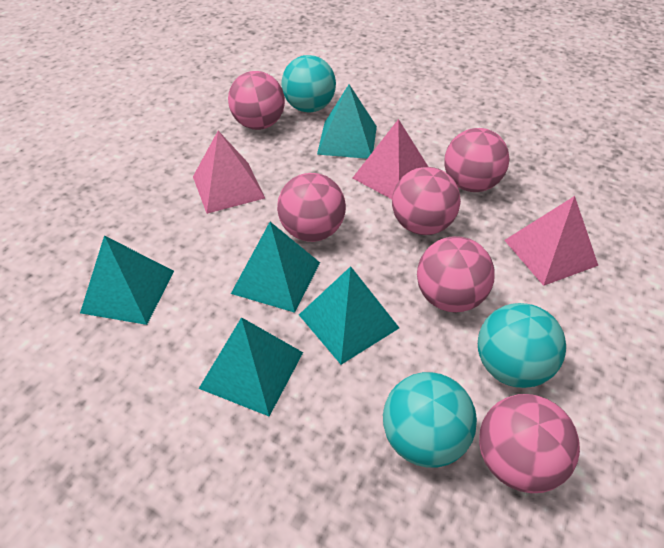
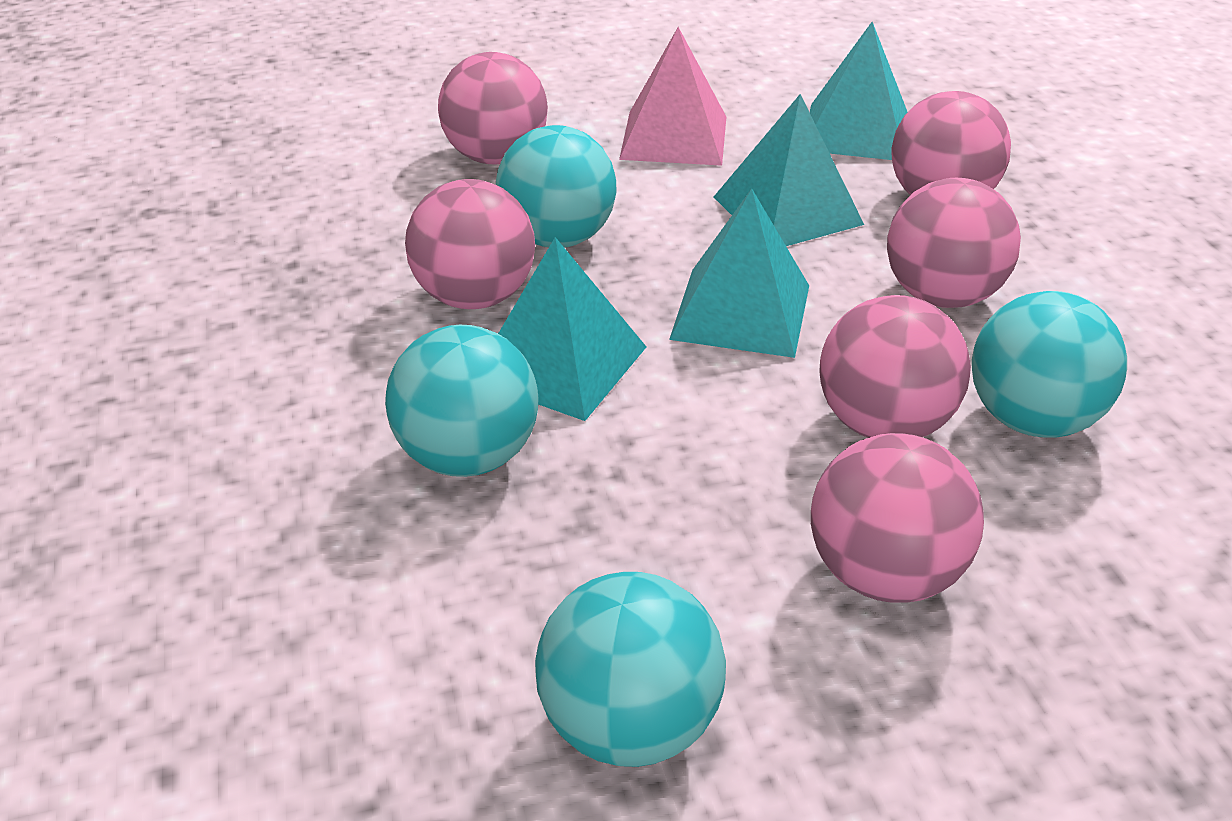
pink pyramid: [193,131,265,214] [353,119,428,199] [504,196,598,286] = 3 -> [619,27,726,166] = 1
turquoise ball: [282,55,336,112] [383,372,477,468] [478,303,566,388] = 3 -> [385,325,539,477] [496,125,616,248] [535,572,726,767] [972,291,1127,438] = 4
turquoise pyramid: [80,235,174,325] [199,317,303,416] [231,222,320,313] [299,266,399,365] [317,84,377,159] = 5 -> [498,237,646,421] [669,188,809,358] [714,94,864,246] [810,22,907,160] = 4

